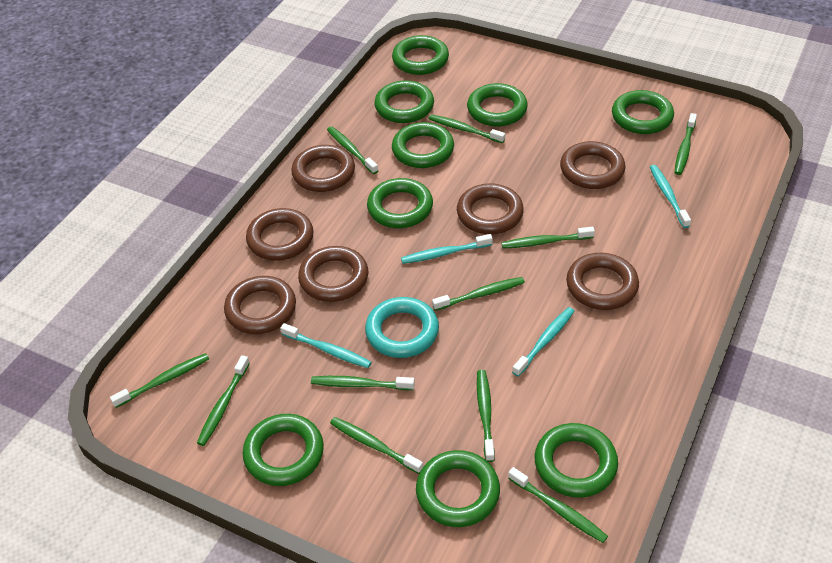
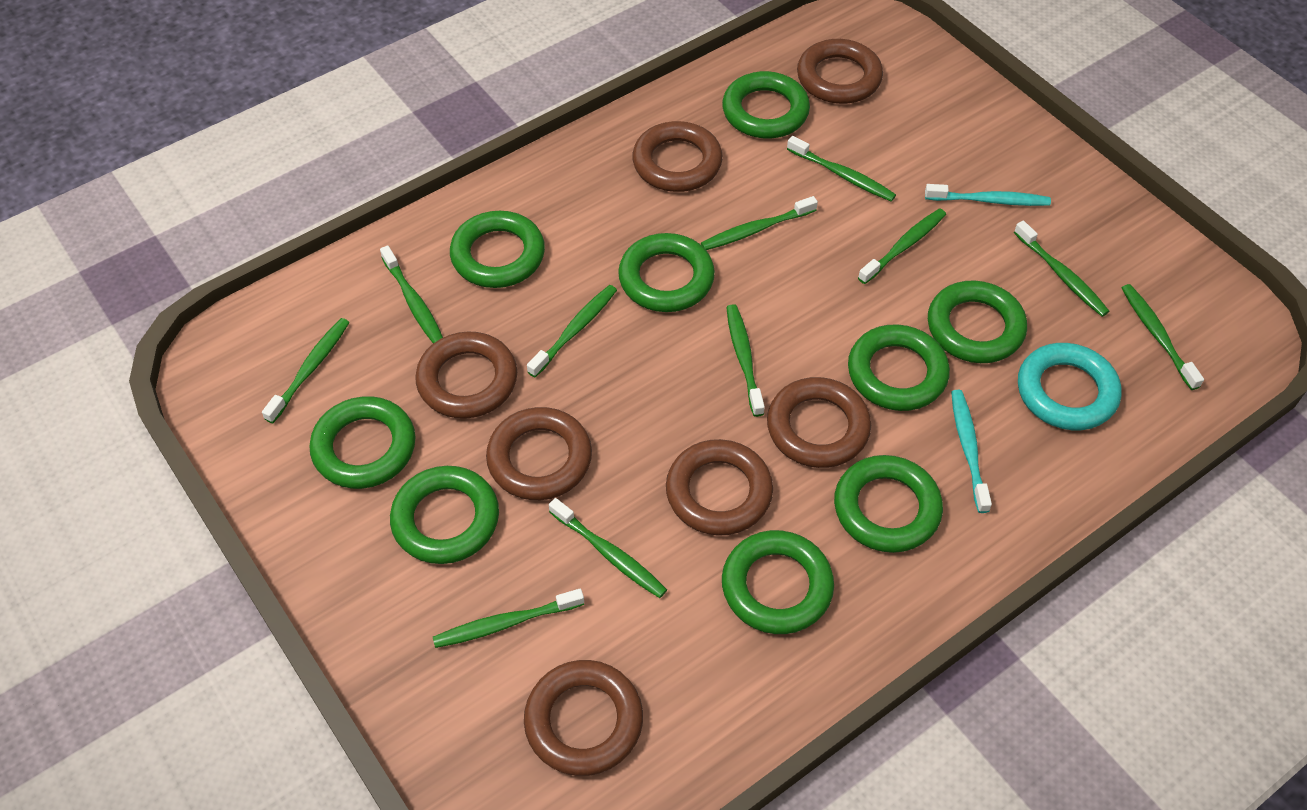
turquoise toothbrush: [280,323,372,368] [401,234,493,264] [512,307,574,377] [650,165,691,228] = 4 -> [925,184,1051,206] [951,390,992,513] = 2

